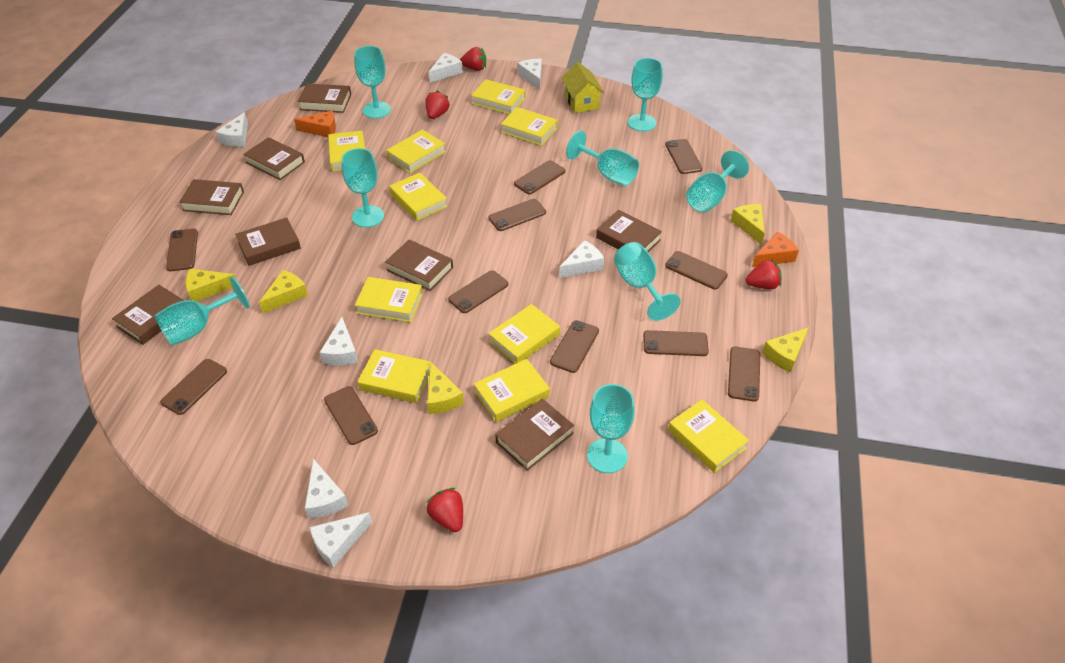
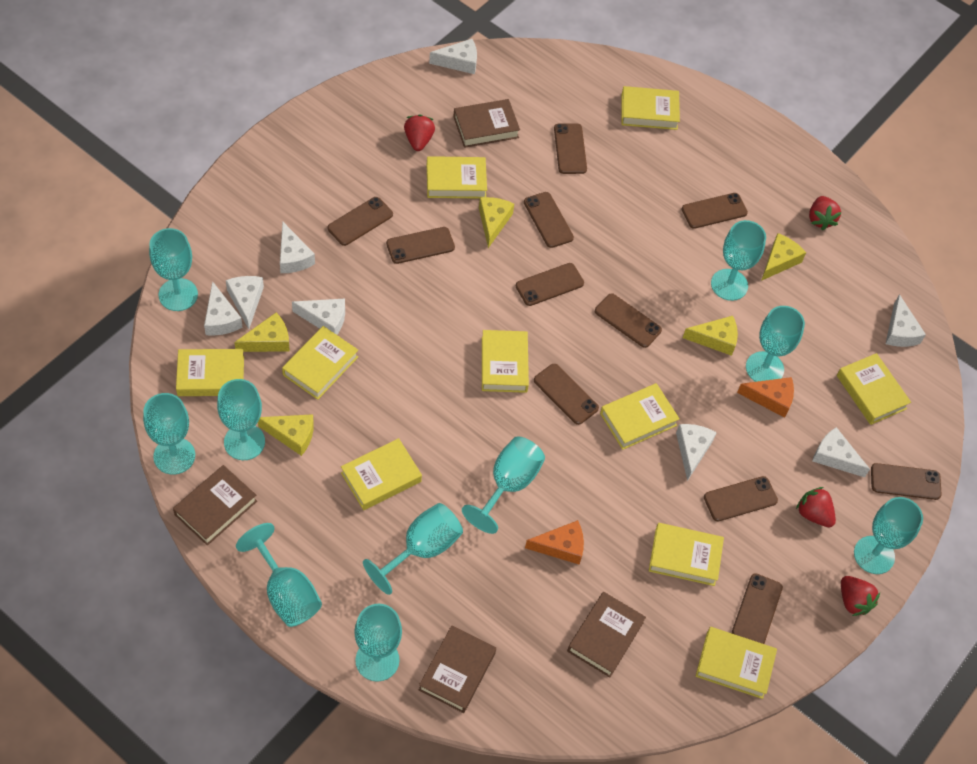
brown book: [112,285,185,345] [179,179,244,215] [235,218,301,266] [243,137,305,180] [298,83,351,113] [385,240,453,291] [495,399,574,471] [596,210,662,252] = 8 -> [173,465,257,545] [419,626,496,713] [453,99,520,148] [567,592,646,677] = 4
turquoise goblet: [155,276,250,345] [341,148,384,227] [354,46,391,119] [566,131,639,186] [587,384,635,473] [614,242,681,321] [628,58,663,131] [686,150,749,212] = 8 -> [143,393,195,475] [149,228,198,311] [217,379,265,460] [236,523,322,627] [354,604,402,682] [363,503,463,595] [462,436,545,534] [711,220,766,301] [746,306,805,382] [854,497,923,574] = 10
white cheese: [216,112,248,147] [305,459,348,519] [310,512,372,568] [320,317,358,365] [429,53,463,83] [517,59,542,90] [559,240,604,278] = 7 -> [204,281,243,336] [226,276,264,329] [280,222,315,273] [292,299,345,335] [429,39,477,74] [676,424,717,481] [812,427,870,477] [886,294,926,347] = 8
yellow house: [562,62,604,113] = 1 -> none = 0

